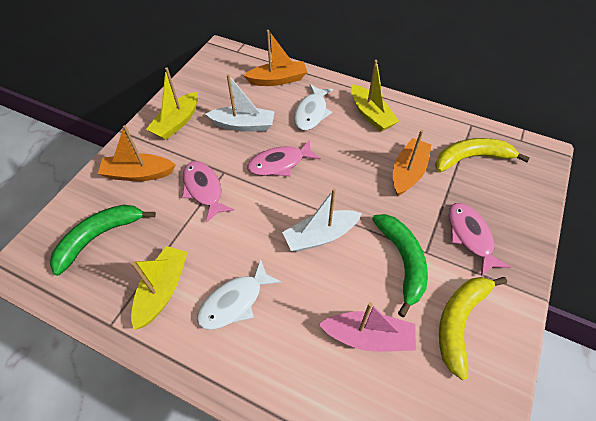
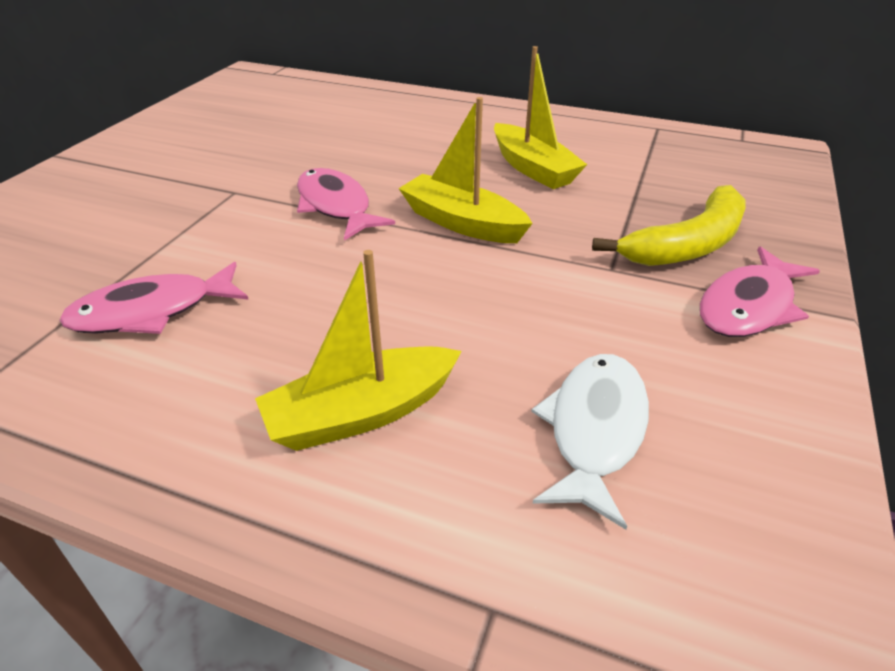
green banana: [50,205,156,276] [372,214,428,317] = 2 -> none = 0
orange boat: [98,125,175,181] [243,30,307,86] [393,130,431,196] = 3 -> none = 0
pink boat: [319,302,416,352] = 1 -> none = 0
white boat: [206,74,275,132] [282,189,362,252] = 2 -> none = 0
white fish: [197,259,282,330] [294,84,333,130] = 2 -> [531,354,649,530] = 1
yellow banana: [435,138,530,172] [439,277,507,381] = 2 -> [592,185,746,266] = 1

